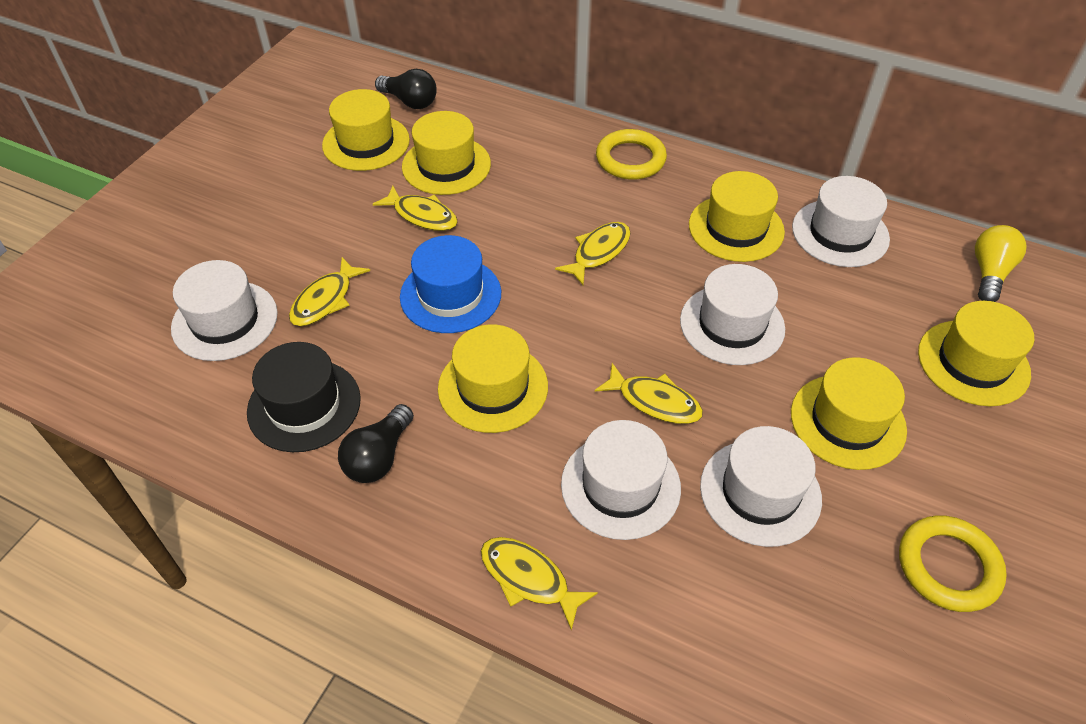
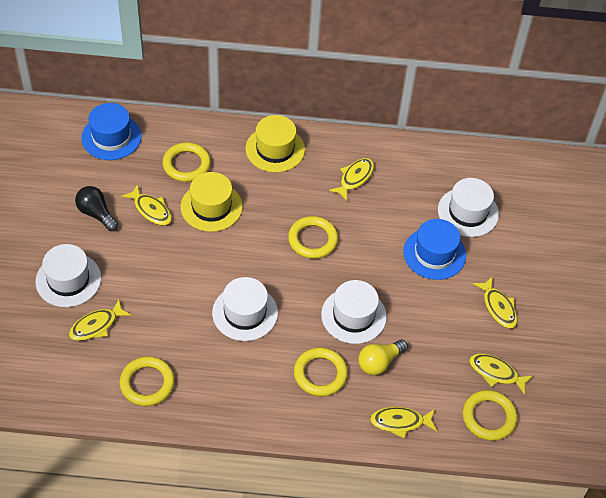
black hat: [247,342,361,452] = 1 -> none = 0
black light bulb: [338,404,414,483] [375,69,437,109] = 2 -> [75,186,118,231] = 1
blue hat: [400,235,501,333] = 1 -> [81,103,142,160] [403,219,466,280] = 2
white hat: [171,260,278,361] [561,420,681,540] [680,264,785,365] [700,426,822,547] [792,176,890,267] = 5 -> [36,244,101,307] [212,277,278,341] [321,280,387,344] [438,178,499,237] = 4
yellow fish: [289,257,370,326] [373,186,458,231] [481,537,598,631] [555,222,630,285] [595,363,703,424] = 5 -> [69,300,132,341] [121,184,172,225] [329,158,374,201] [370,407,437,438] [469,354,533,395] [473,276,518,329] = 6
yellow hat: [322,89,410,171] [402,111,491,195] [438,324,548,433] [689,171,785,262] [791,357,907,470] [918,301,1034,406] = 6 -> [181,172,243,232] [246,115,305,172] = 2
yellow ring: [596,129,667,180] [899,515,1007,612] = 2 -> [120,356,175,406] [163,142,211,182] [288,216,338,259] [294,347,348,396] [462,390,517,441] = 5

